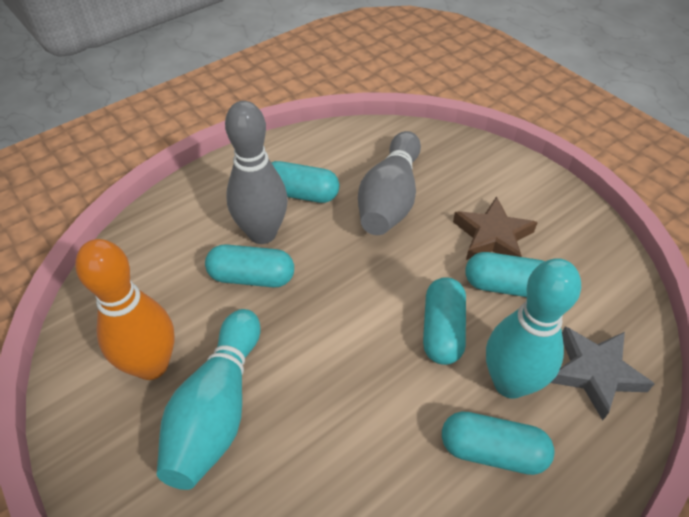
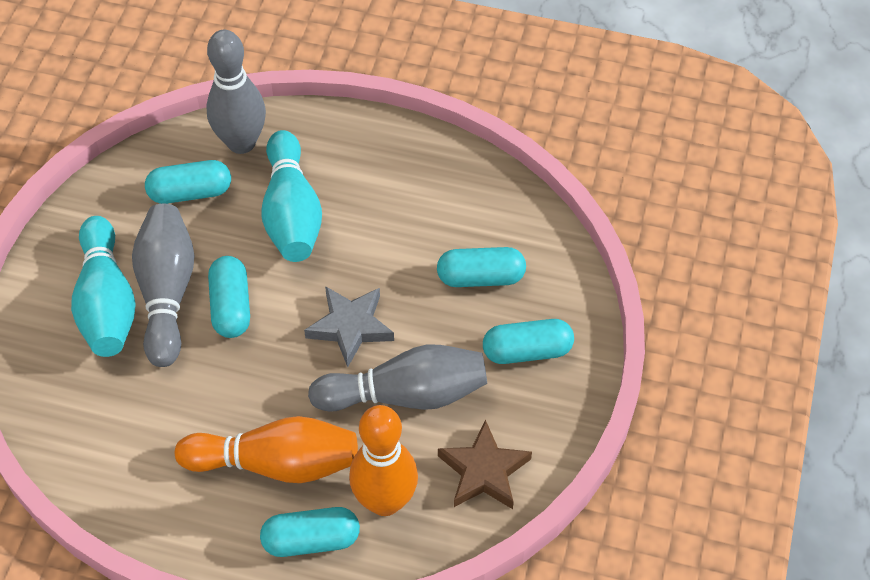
grey bowling pin: [225,101,288,244] [358,131,421,235] = 2 -> [132,204,195,367] [206,30,266,154] [308,345,487,411] = 3
orange bowling pin: [75,239,174,380] = 1 -> [175,416,358,483] [349,405,418,516] = 2

